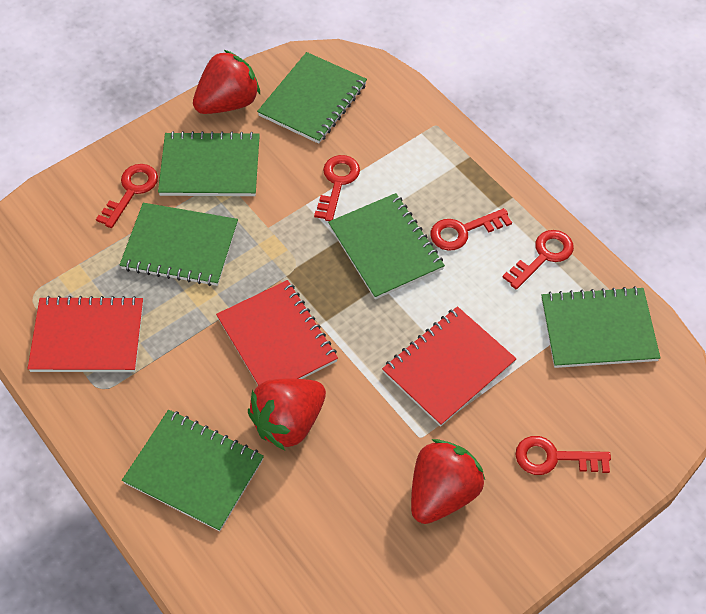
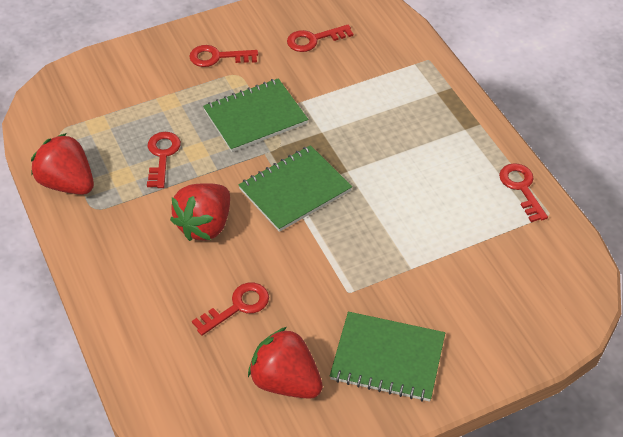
green notebook: [120,203,238,286] [122,410,264,532] [158,131,260,196] [257,52,367,144] [328,193,445,300] [541,286,661,368] = 6 -> [203,78,308,152] [238,145,352,232] [330,312,445,402] = 3
red notebook: [28,296,143,372] [216,280,338,385] [382,306,517,427] = 3 -> none = 0

